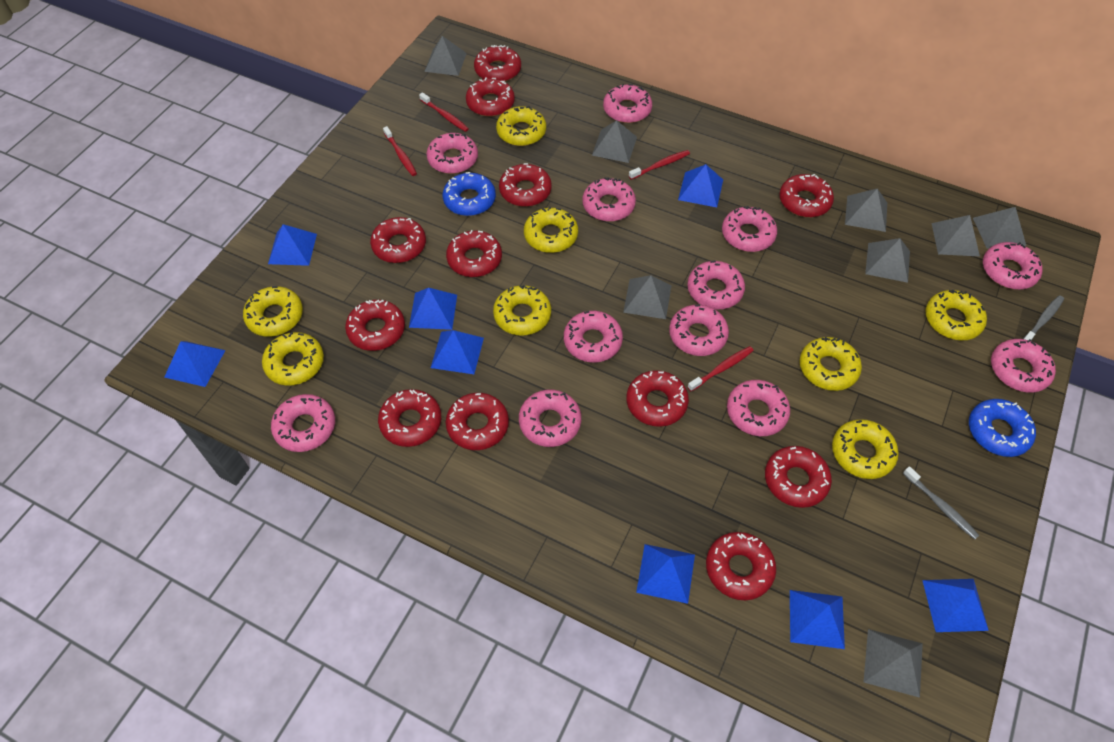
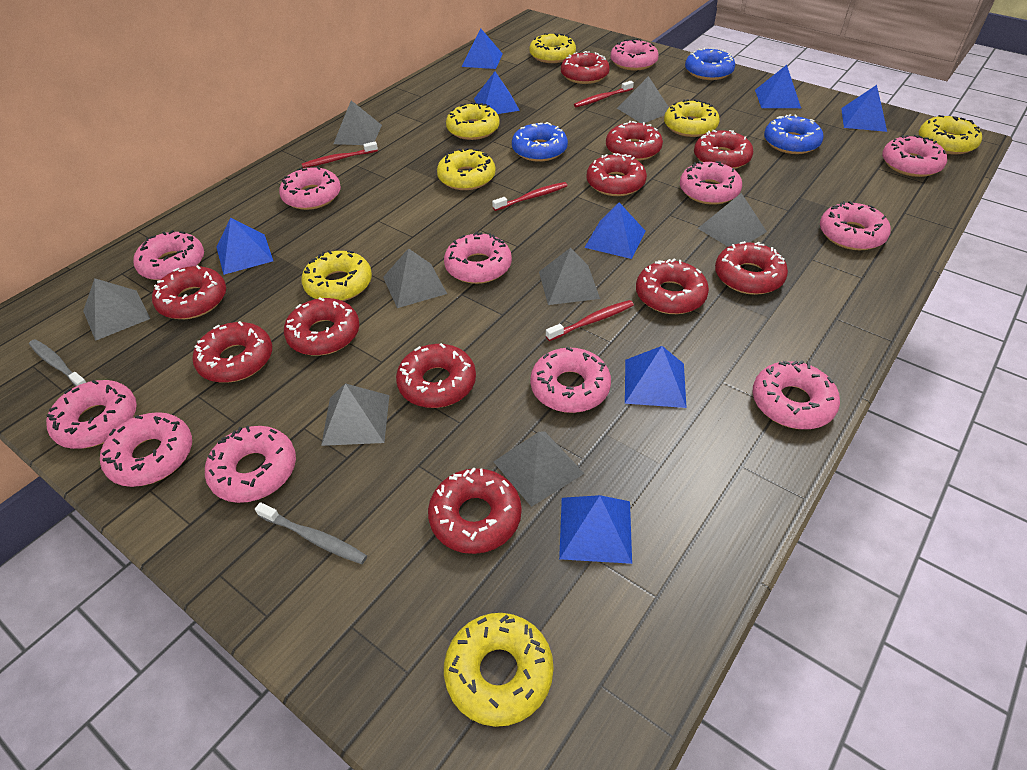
blue donut: [443,172,496,216] [969,399,1036,457] = 2 -> [512,122,568,162] [685,47,735,80] [764,114,824,154] = 3
red donut: [345,300,405,351] [370,217,426,263] [378,389,441,447] [446,230,502,277] [446,393,509,450] [466,78,515,117] [474,45,521,81] [499,163,552,207] [627,370,689,427] [706,532,776,600] [765,446,832,508] [779,174,834,217] = 12 -> [152,265,226,319] [192,321,272,383] [284,297,359,356] [396,343,476,408] [428,467,522,554] [561,51,610,84] [586,153,647,196] [606,121,663,161] [636,259,709,314] [694,129,753,169] [715,241,788,295] = 11
yellow donut: [243,286,303,337] [262,332,324,386] [493,285,551,336] [496,106,546,146] [524,207,578,253] [800,337,862,391] [832,419,899,479] [926,290,987,340] = 8 -> [302,250,372,301] [437,148,496,190] [444,613,554,727] [446,102,500,140] [529,33,576,63] [664,99,720,137] [919,115,982,155] = 7

